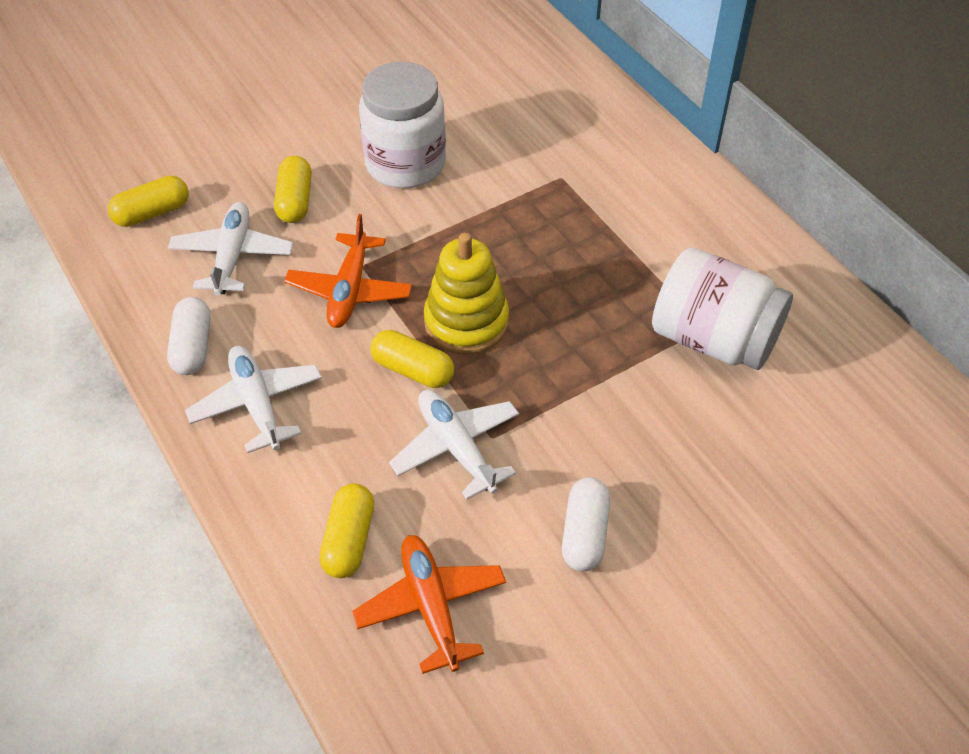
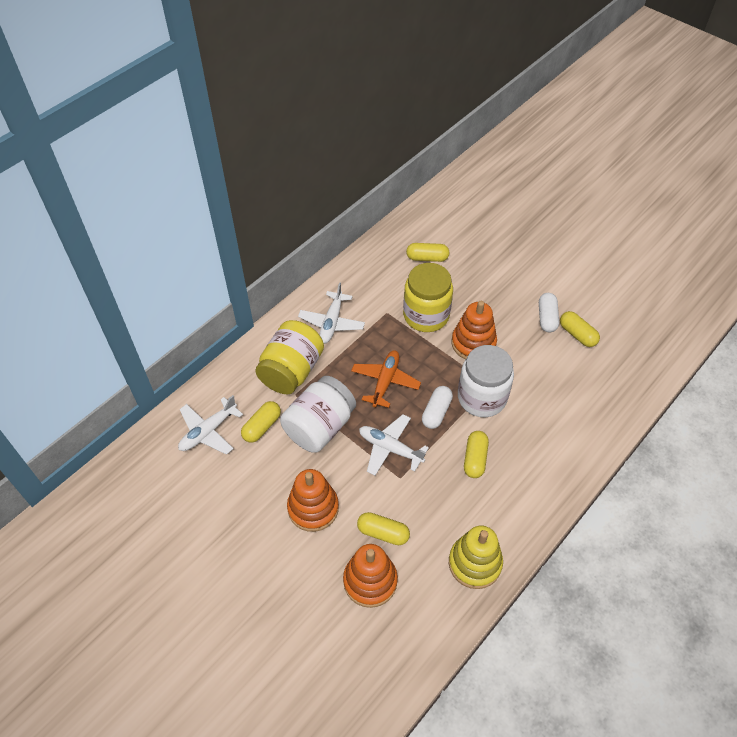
orange plane: [284,214,412,328] [352,535,506,674] = 2 -> [351,350,421,408] = 1
orange stacking toy: none = 0 -> [287,469,339,532] [343,544,398,608] [452,301,497,360] = 3
yellow capsule: [107,176,189,227] [274,156,312,223] [319,483,374,578] [370,330,454,388] = 4 -> [241,401,281,443] [357,512,410,545] [406,243,449,262] [464,431,489,478] [560,311,600,347] = 5
yellow jar: none = 0 -> [256,320,324,394] [403,263,453,332] = 2

